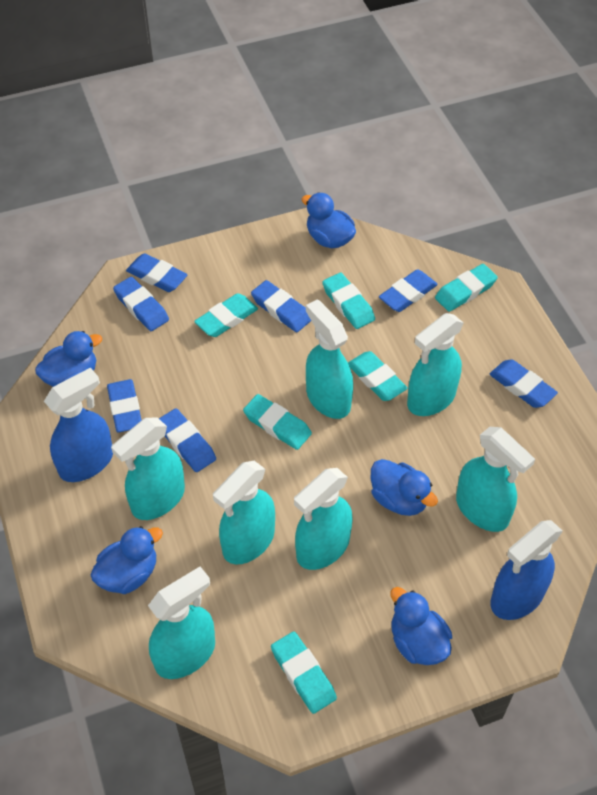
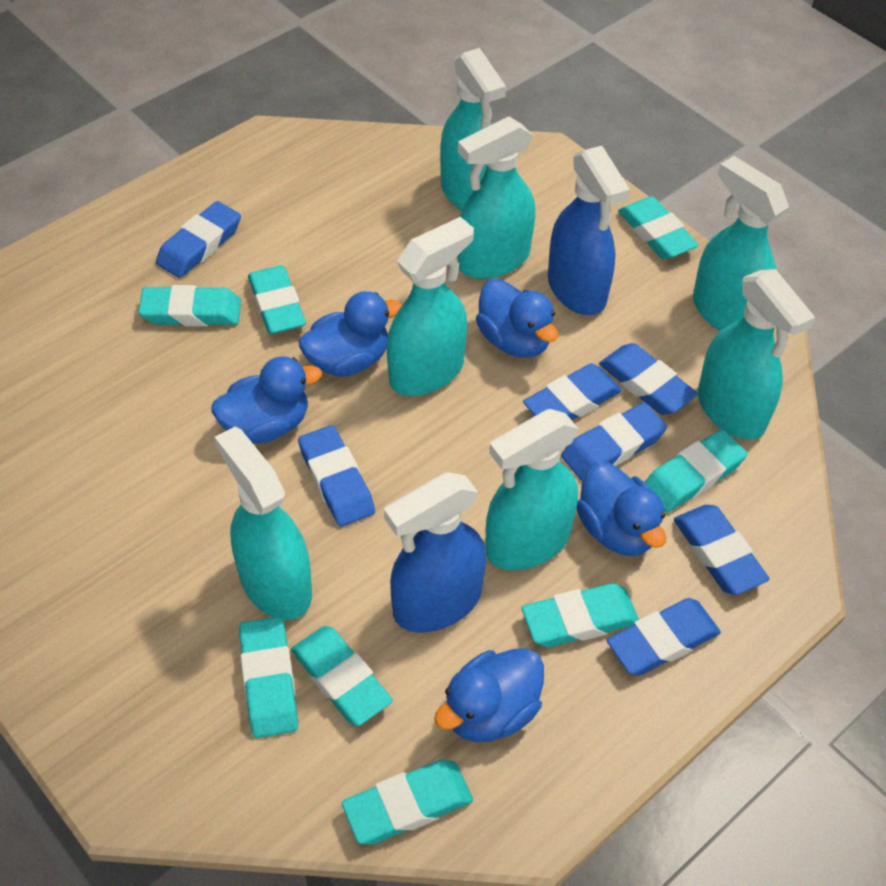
turquoise eraser: [194,293,258,337] [243,394,312,450] [271,631,337,714] [322,273,375,329] [348,351,408,401] [435,264,498,312] = 6 -> [138,285,241,326] [239,617,298,738] [248,265,306,334] [291,626,393,726] [342,760,473,844] [522,583,639,647] [618,196,699,260] [644,429,747,513] = 8

